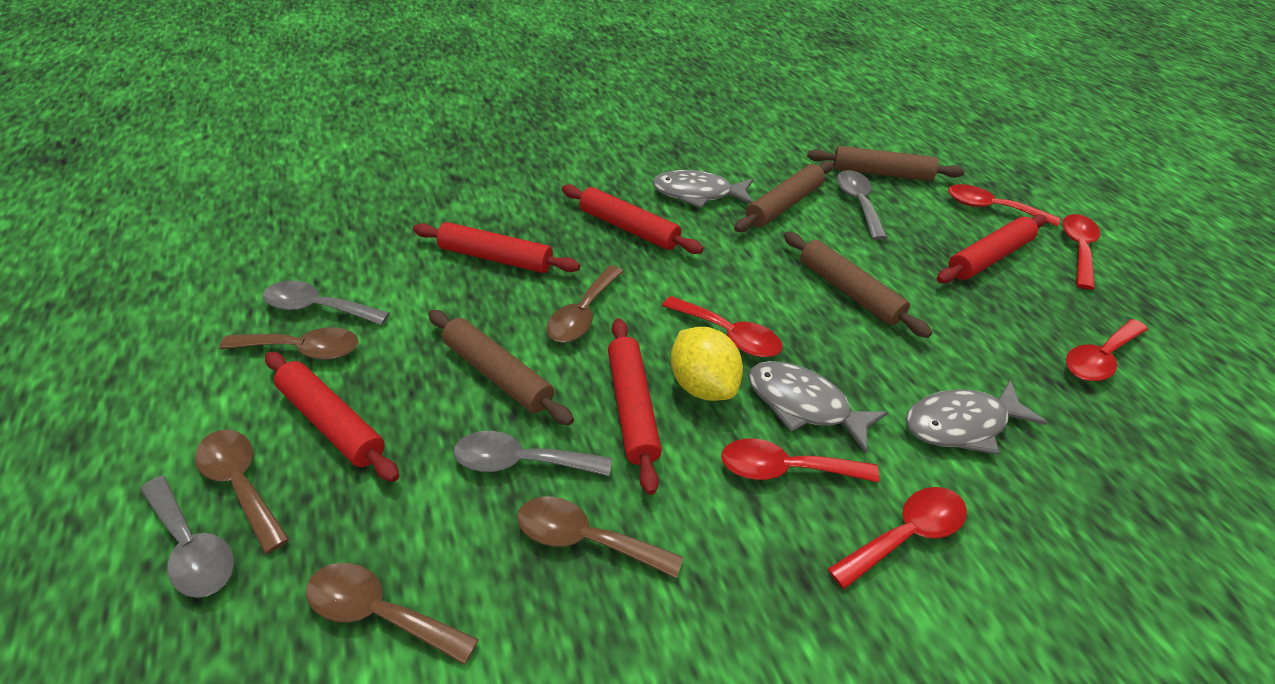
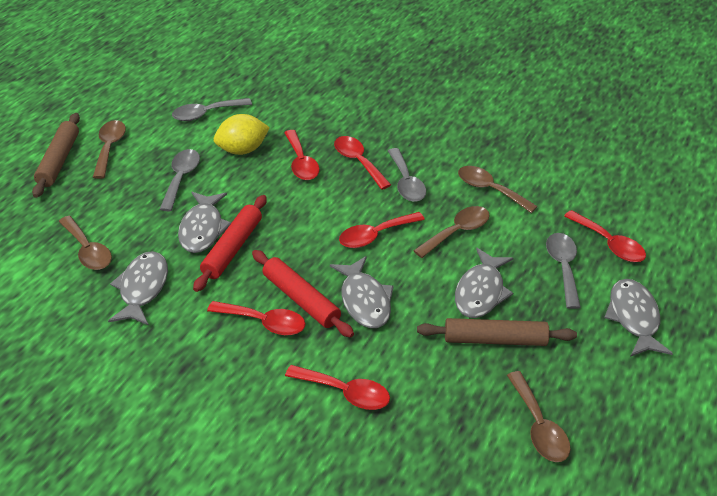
brown rolling pin: [428,310,574,425] [734,161,833,232] [784,232,932,338] [807,146,965,181] = 4 -> [32,113,80,198] [417,318,577,346] = 2
grey fish: [653,170,753,208] [748,361,888,453] [905,380,1048,455] = 3 -> [108,251,168,325] [178,192,232,253] [330,256,394,328] [455,248,513,318] [604,279,673,357] = 5
red rolling pin: [265,352,399,482] [413,222,580,273] [562,185,703,254] [608,318,662,495] [937,214,1046,283] = 5 -> [193,195,267,292] [252,250,354,338] = 2

